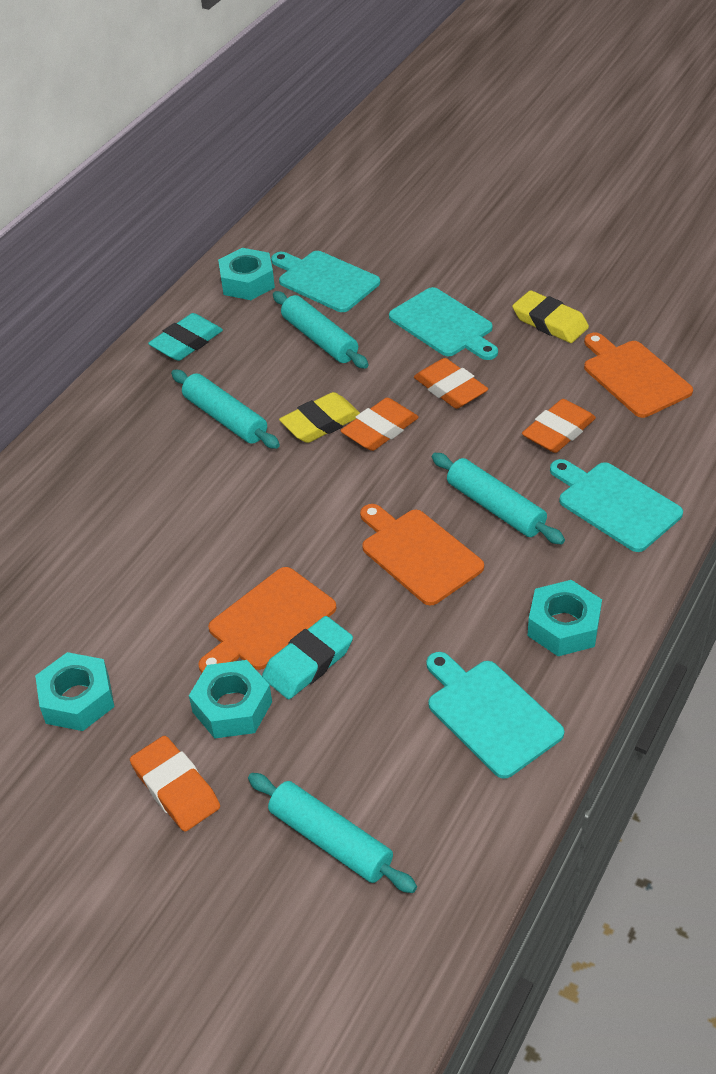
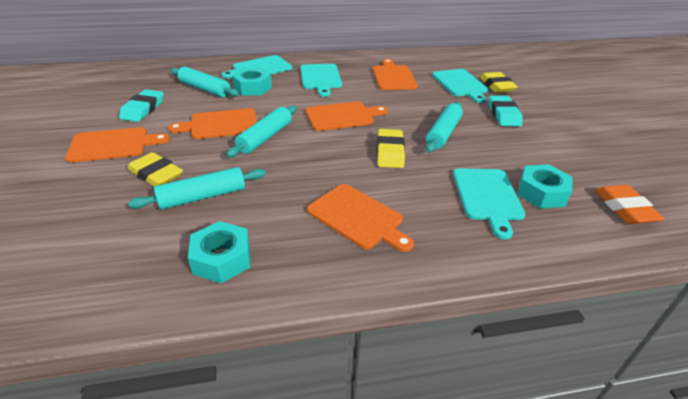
orange cutting board: [198,567,336,673] [360,504,484,606] [584,333,693,418] = 3 -> [65,127,170,163] [168,108,257,139] [306,102,388,131] [307,184,414,252] [373,59,418,90] = 5
orange eraser: [130,736,220,832] [340,398,419,451] [414,358,488,409] [522,399,596,453] = 4 -> [595,185,664,224] = 1
turquoise nut: [35,652,115,731] [189,660,272,739] [218,248,275,300] [527,580,602,656] = 4 -> [188,221,250,283] [232,68,272,96] [517,164,573,208] = 3
yellow eraser: [279,392,360,443] [512,290,589,343] = 2 -> [127,152,183,187] [377,129,405,168] [480,72,518,93] = 3

